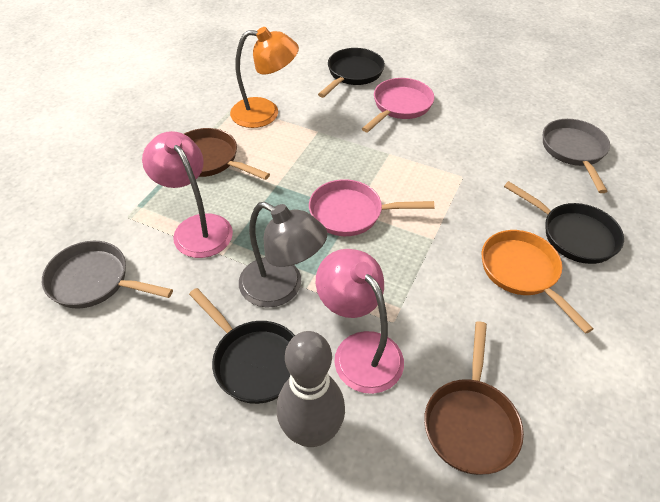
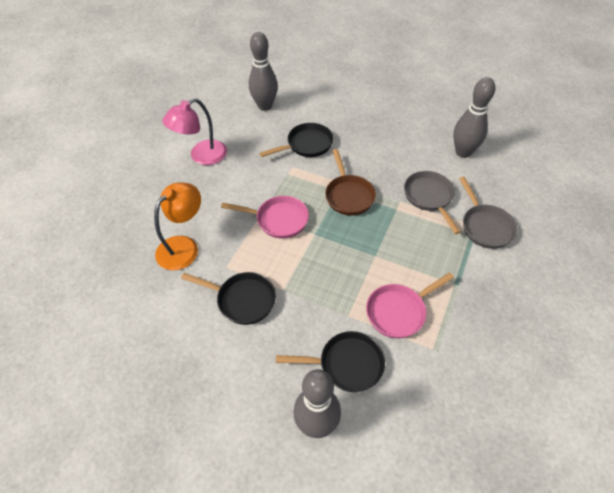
brown pan: [184,128,270,180] [424,321,524,475] = 2 -> [325,149,376,215] = 1
grey bowling pin: [277,331,345,447] = 1 -> [249,32,278,111] [293,369,341,438] [453,77,495,158] = 3
grey lamp: [239,202,327,308] = 1 -> none = 0
orange pan: [482,230,593,334] = 1 -> none = 0
pink lamp: [142,131,233,258] [316,249,404,394] = 2 -> [162,98,227,165] = 1

